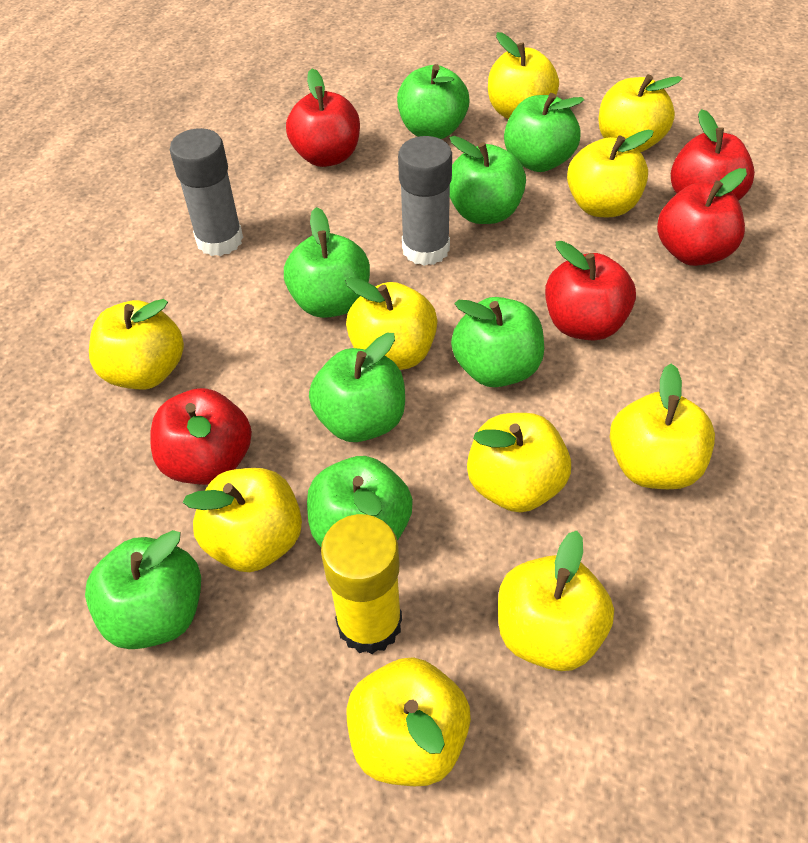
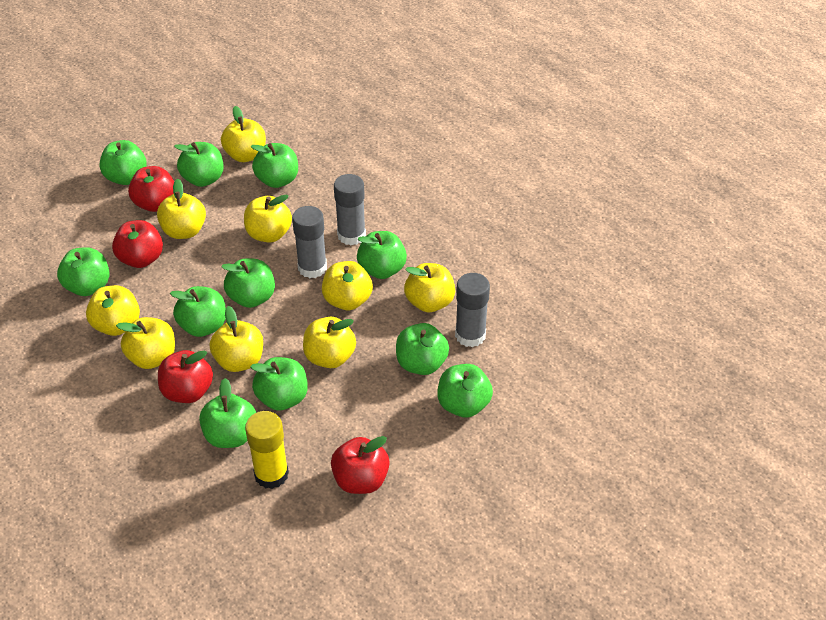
green apple: [85,530,201,649] [284,207,370,318] [307,456,413,547] [309,333,405,442] [397,64,470,139] [450,136,526,224] [451,297,544,387] [504,93,584,172] = 8 -> [57,247,110,296] [99,140,147,185] [170,286,226,337] [174,142,224,187] [199,378,256,448] [221,258,275,308] [250,143,298,188] [250,357,308,411] [357,231,407,279] [396,323,449,375] [437,364,493,418] = 11
grey glue stick: [170,128,243,256] [398,136,452,266] = 2 -> [292,206,327,278] [334,174,366,245] [455,273,490,347] = 3
red apple: [150,388,252,485] [286,69,360,167] [545,241,636,341] [657,168,747,266] [671,109,755,201] = 5 -> [112,220,163,268] [128,166,174,212] [158,350,213,403] [331,436,390,494] = 4
yellow apple: [89,299,184,389] [183,468,302,572] [345,277,438,370] [346,657,471,786] [467,413,571,513] [488,32,559,119] [498,531,614,671] [567,130,654,217] [598,74,682,152] [610,364,715,489] = 10 -> [86,285,140,336] [116,317,175,369] [157,179,206,239] [210,306,263,372] [221,106,266,162] [244,195,292,242] [303,317,356,368] [322,261,373,310] [404,263,455,312] = 9

